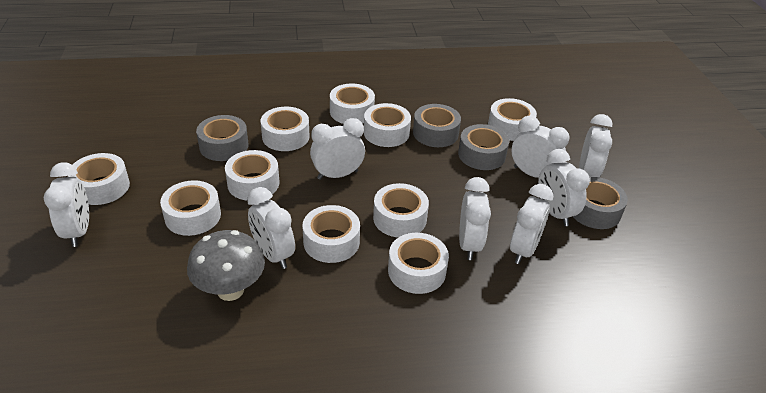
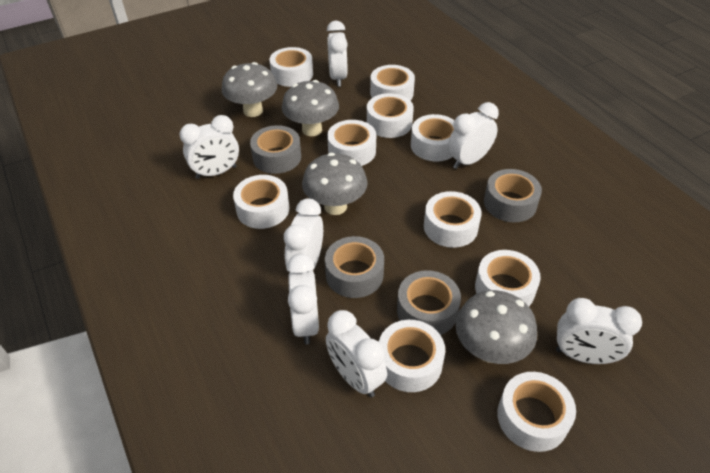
grey mushroom: [187,230,265,301] = 1 -> [222,62,277,117] [282,80,339,136] [302,153,367,215] [455,290,537,364] = 4
white clock: [44,162,89,247] [247,187,295,269] [310,118,365,180] [459,177,491,260] [510,184,553,264] [511,116,570,178] [538,149,590,226] [579,114,612,177] = 8 -> [179,115,239,179] [284,198,323,270] [286,254,319,344] [326,310,387,397] [327,20,348,87] [448,102,499,169] [556,298,642,364] = 7

